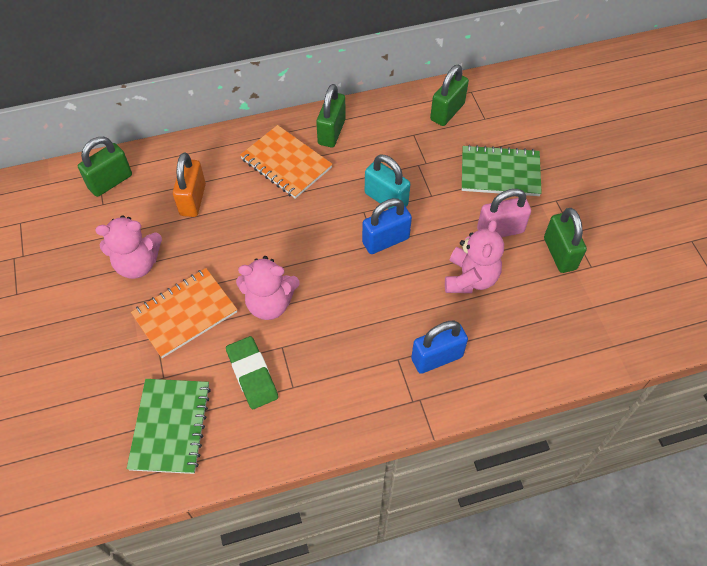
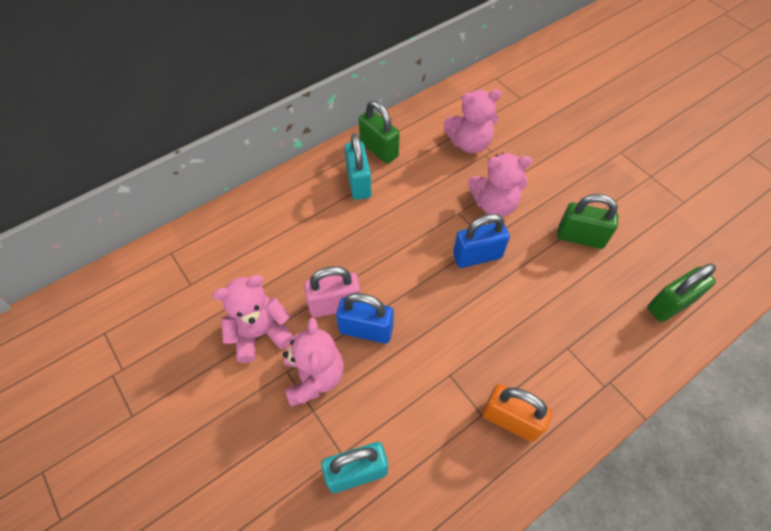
green eraser: [226,336,278,409] = 1 -> none = 0
green notebook: [127,379,211,474] [462,145,542,196] = 2 -> none = 0
green padlock: [78,137,132,197] [316,84,346,147] [430,65,469,126] [544,208,587,273] = 4 -> [359,101,400,164] [557,194,619,249] [647,263,716,322] = 3
orange notebook: [131,268,237,358] [240,125,332,199] = 2 -> none = 0
pink teddy bear: [96,216,162,279] [236,256,300,320] [445,219,504,293] = 3 -> [213,275,293,363] [283,318,344,407] [444,89,502,153] [468,153,532,217] = 4
turquoise padlock: [365,155,410,209] = 1 -> [321,442,388,493] [345,133,372,200] = 2

